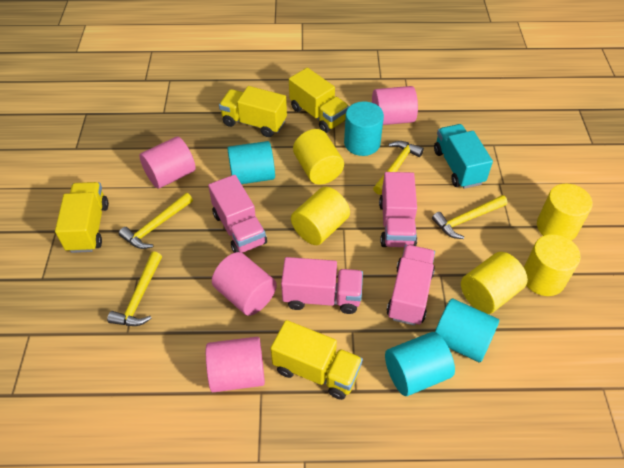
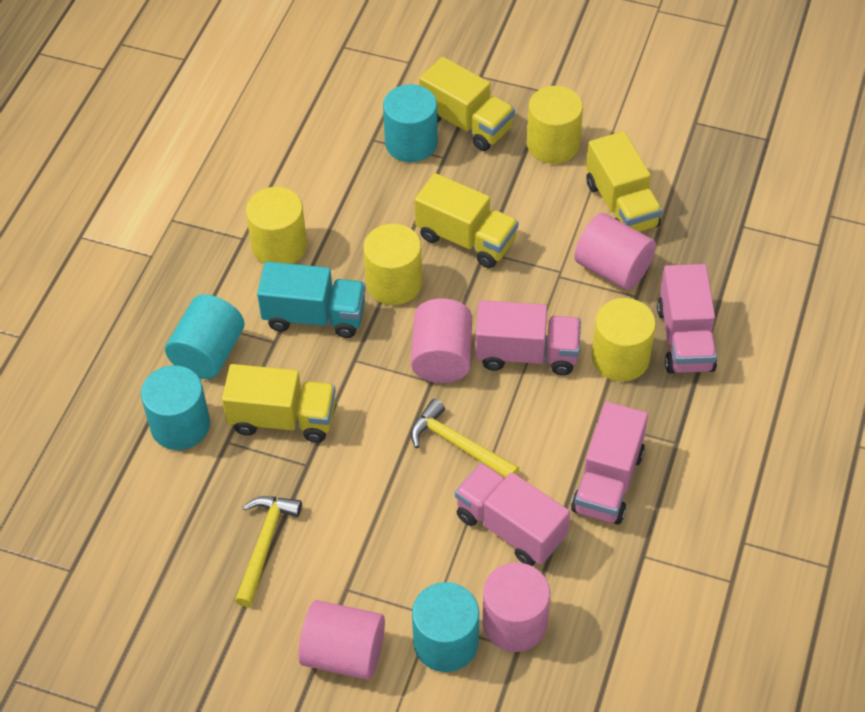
yellow cylinder: [291,187,350,245] [293,129,344,184] [461,252,528,314] [524,234,581,296] [537,184,593,240] = 5 -> [246,187,307,264] [363,224,422,305] [527,86,583,164] [592,298,656,381] = 4
yellow hammer: [107,252,162,326] [119,193,193,249] [373,141,424,195] [432,195,508,239] = 4 -> [235,496,302,607] [411,399,519,478] = 2

